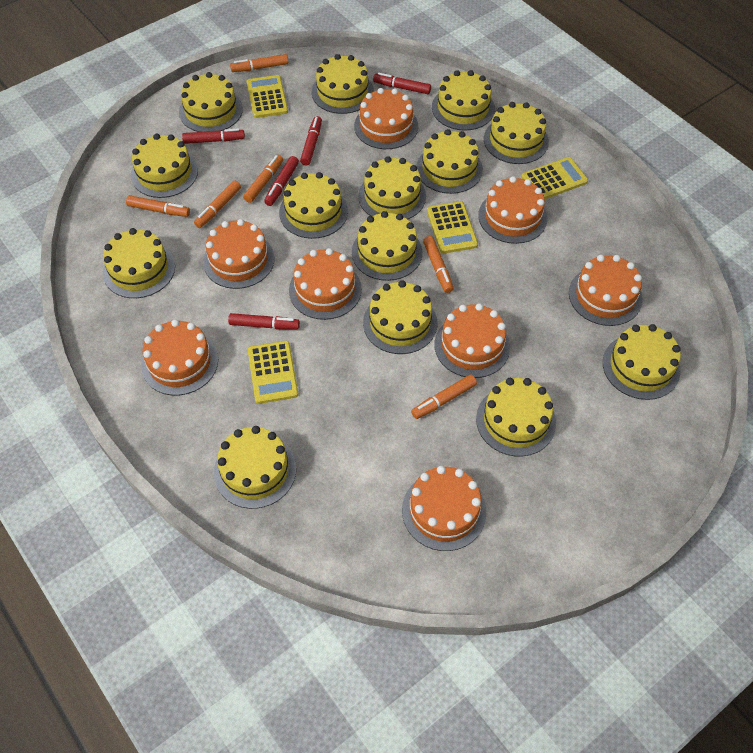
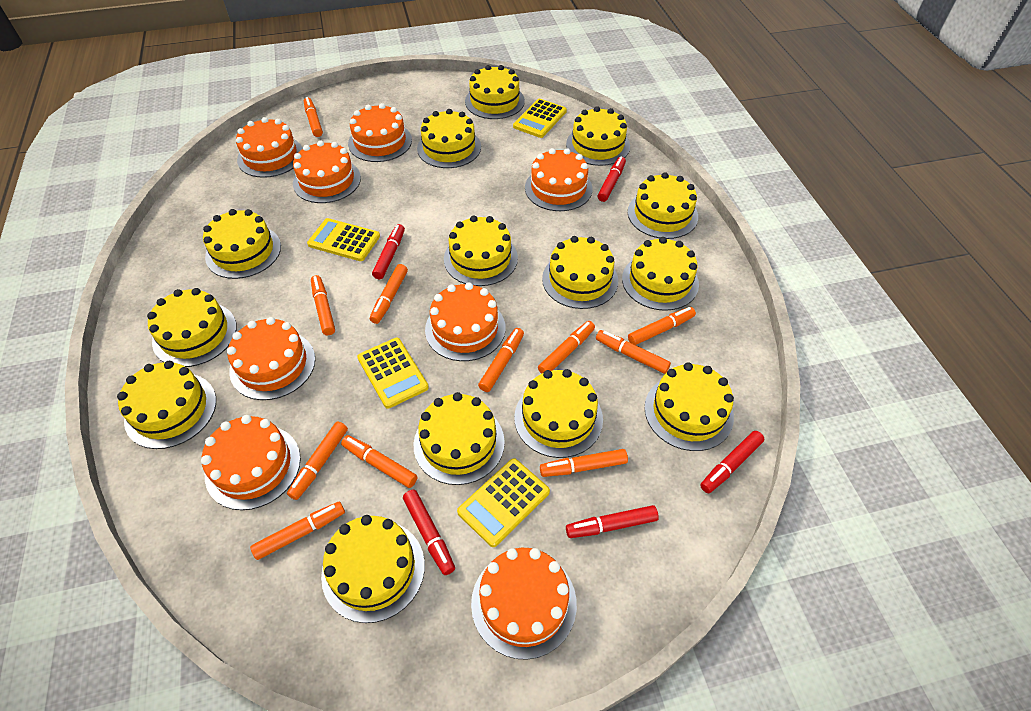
orange marker: [126,195,190,217] [194,181,241,228] [230,54,288,72] [243,155,283,203] [411,375,477,419] [423,236,454,293] = 6 -> [250,502,345,560] [287,422,348,500] [304,97,323,137] [311,275,335,335] [341,435,417,488] [370,264,408,324] [478,328,524,392] [538,321,595,374] [540,449,628,477] [596,330,671,374] [628,307,696,345] = 11

